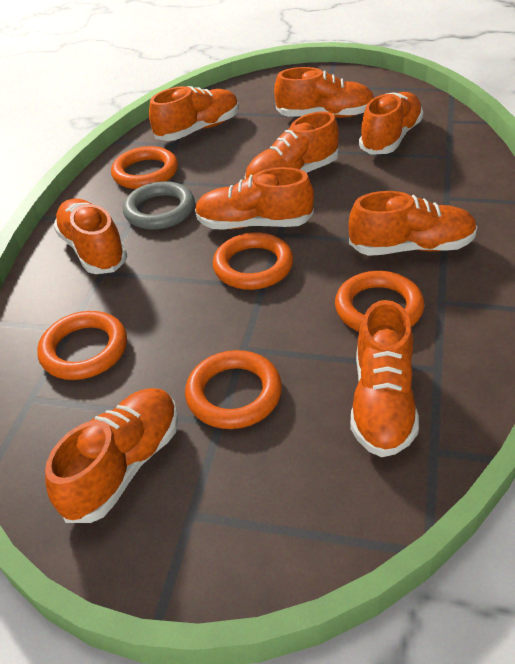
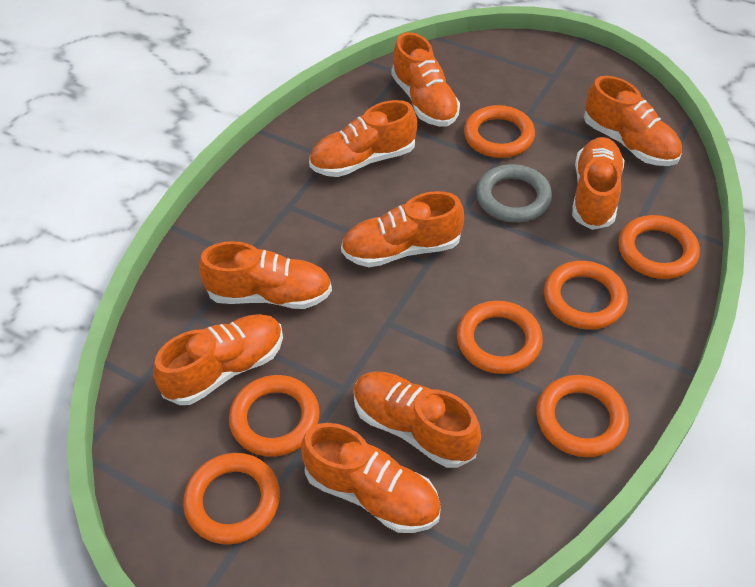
orange ring: [37,311,127,380] [111,146,178,189] [185,350,282,429] [213,232,293,290] [335,271,424,332] = 5 -> [183,453,280,545] [229,375,320,457] [457,301,543,374] [464,105,535,158] [536,375,629,457] [544,261,628,330] [618,215,700,279] = 7

